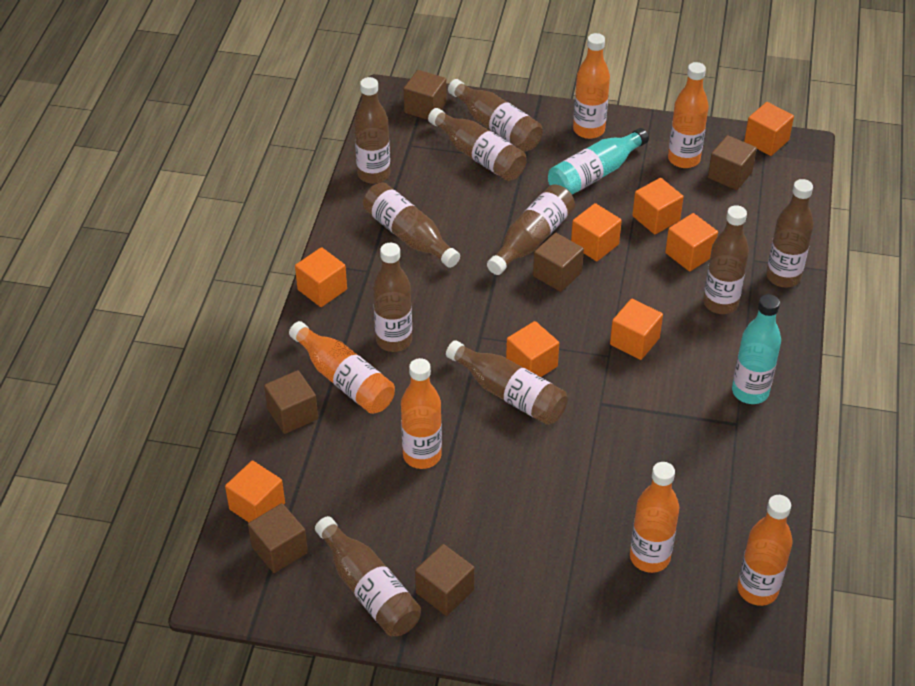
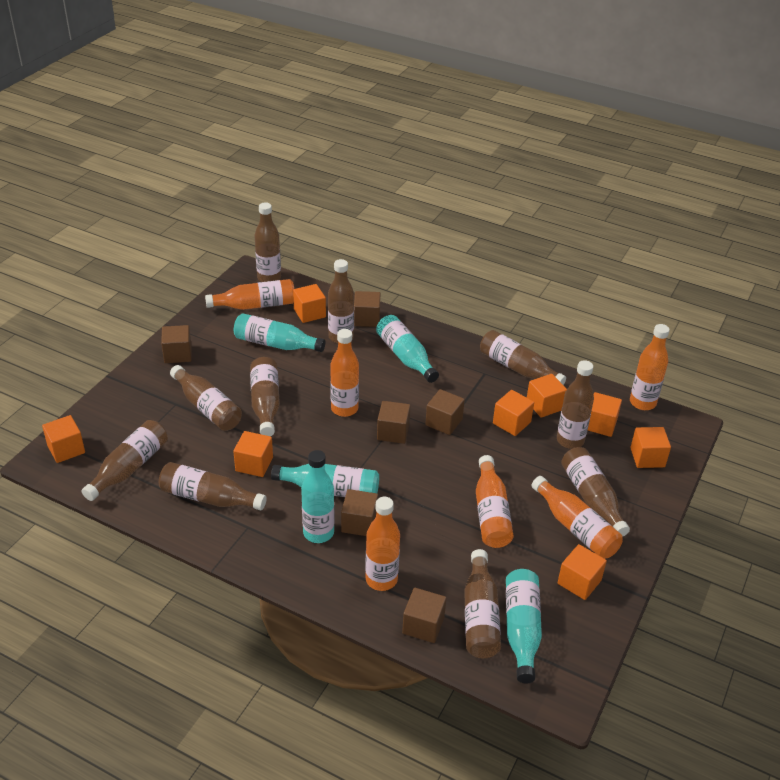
turquoise bottle: [548,128,649,195] [732,294,781,404] = 2 -> [234,313,325,352] [271,464,379,497] [301,450,334,543] [376,315,439,383] [506,569,542,683] = 5

